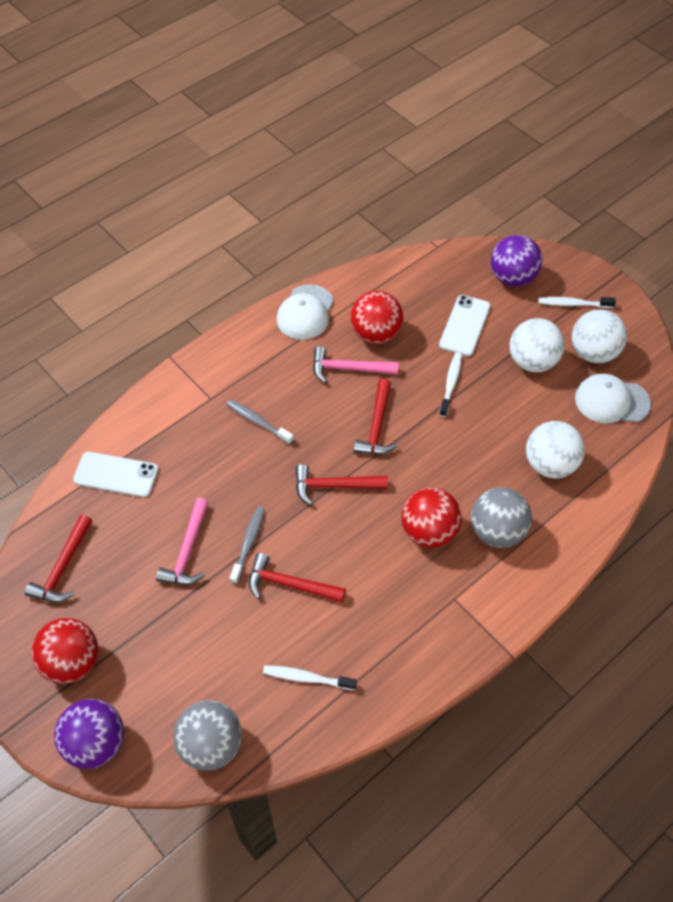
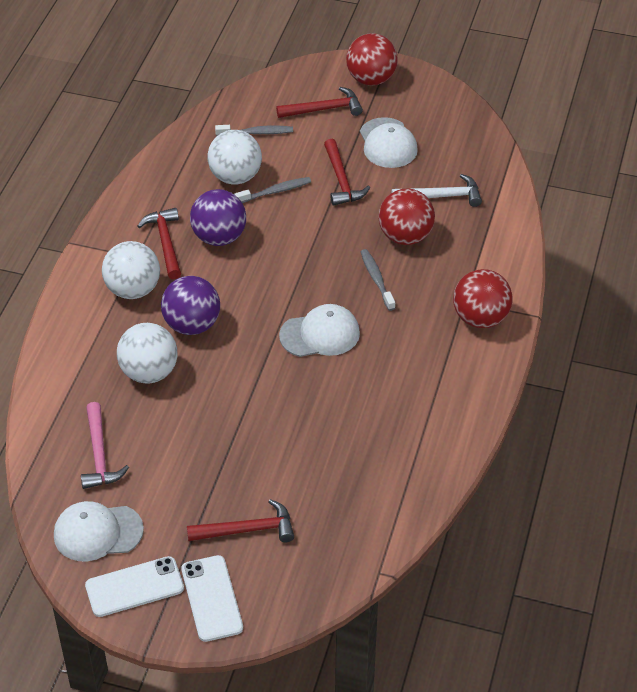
grey ball: [173,700,242,771] [471,487,532,548] = 2 -> none = 0
grey toothbrush: [226,399,294,444] [230,506,265,584] = 2 -> [215,125,293,136] [234,177,311,203] [361,249,395,311] = 3
pink hammer: [156,498,209,585] [313,346,399,383] = 2 -> [81,402,129,489] = 1
white cap: [277,284,334,340] [575,374,651,423] = 2 -> [54,501,144,561] [279,304,360,357] [360,117,418,168] = 3
white hammer: none = 0 -> [392,174,482,207] = 1
white toothbrush: [263,665,357,690] [439,352,462,417] [539,297,616,308] = 3 -> none = 0

